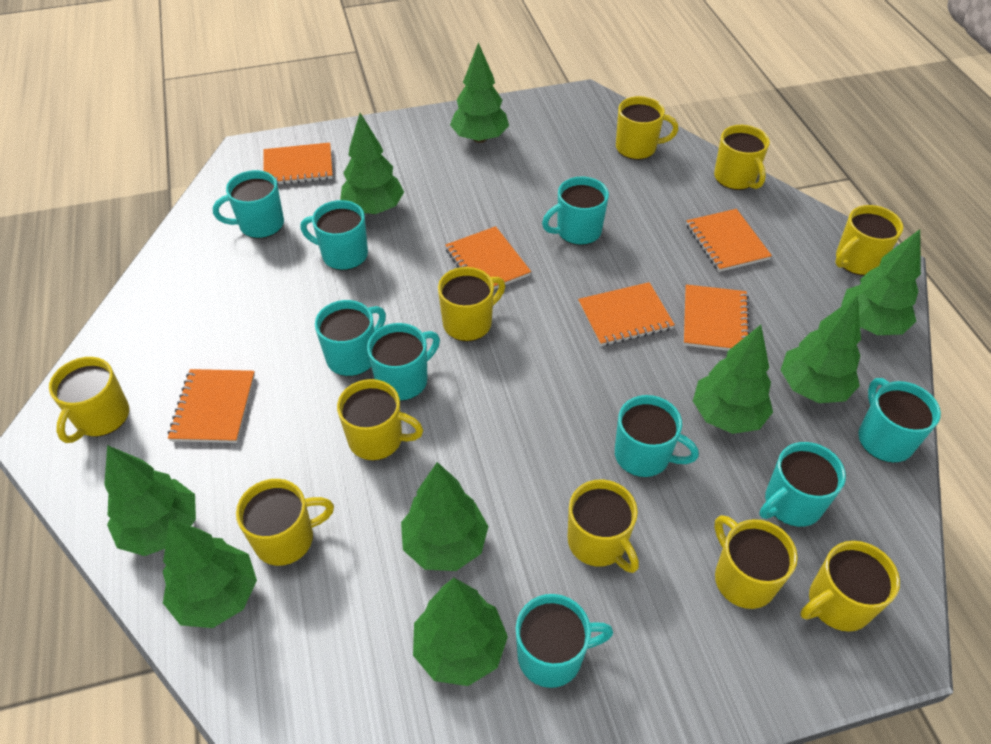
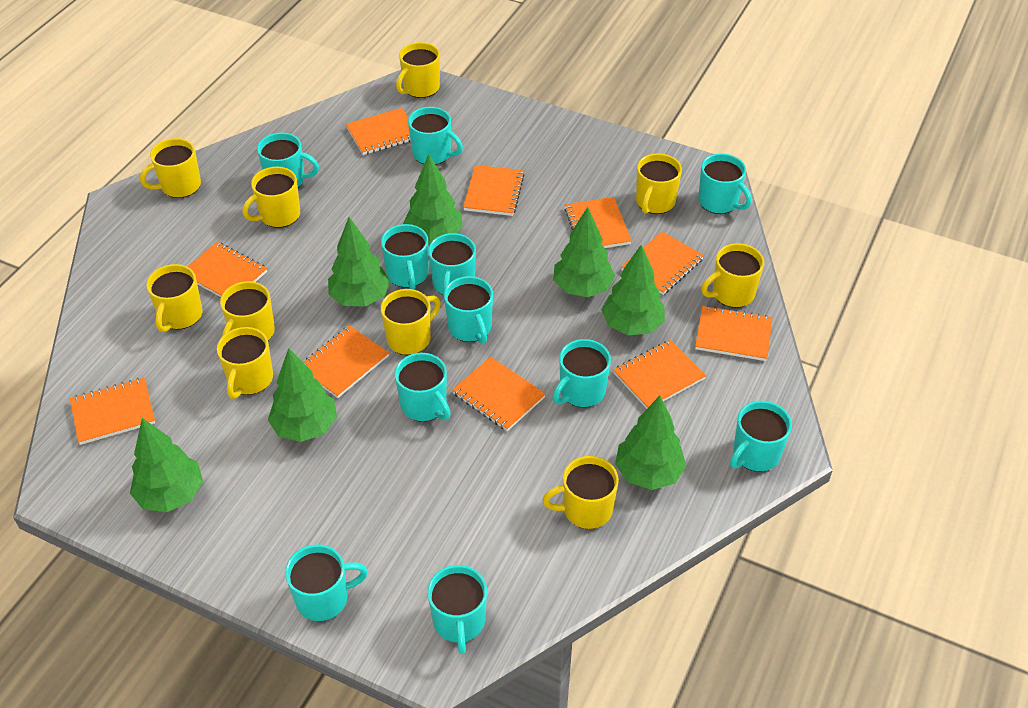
green tree: [104,445,196,556] [163,519,257,628] [340,113,404,214] [401,462,489,571] [413,578,508,686] [450,42,509,143] [693,325,773,434] [781,295,861,403] [841,229,921,335] = 9 -> [130,418,203,512] [268,348,337,442] [328,217,390,307] [403,154,463,243] [553,207,615,297] [601,245,665,335] [615,396,686,490] = 7
orange notebook: [168,369,255,443] [263,142,333,185] [445,226,531,289] [578,282,675,346] [684,284,750,351] [686,209,772,272] = 6 -> [70,378,155,445] [187,242,267,297] [303,325,389,398] [346,108,411,155] [452,357,546,431] [463,165,525,216] [564,197,632,248] [613,340,706,409] [621,231,704,295] [695,305,772,361] = 10
turquoise mug: [213,170,284,239] [300,200,368,270] [315,300,386,377] [367,323,440,401] [516,594,613,688] [542,176,609,245] [615,395,699,477] [759,442,846,527] [858,378,941,463] = 9 -> [257,133,319,188] [285,545,368,621] [381,224,429,290] [395,353,451,422] [408,107,463,165] [427,565,487,654] [428,233,476,297] [444,276,493,344] [553,339,611,408] [698,154,752,214] [730,401,792,472] = 11

